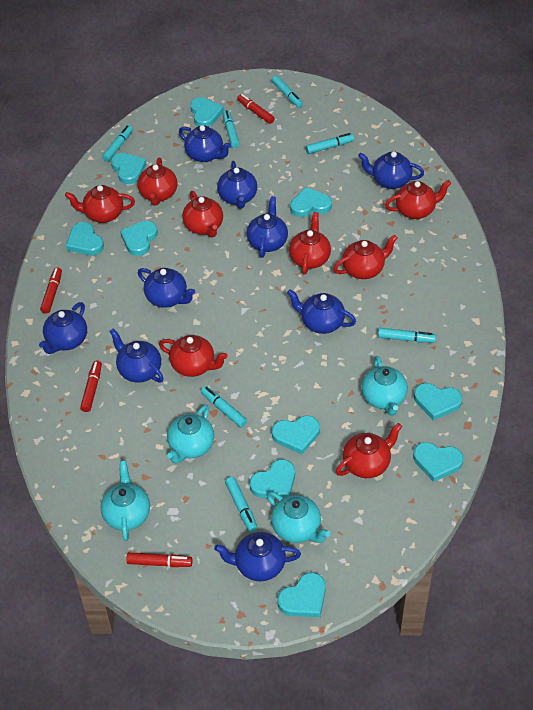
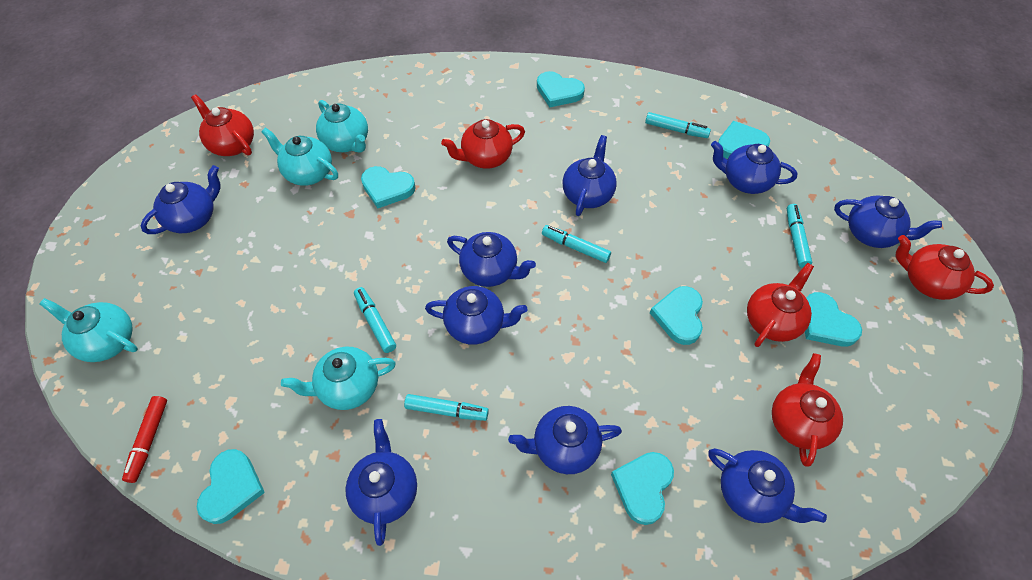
red marker: [40,267,62,314] [80,361,102,412] [126,552,192,567] [237,94,275,124] = 4 -> [122,396,167,483] = 1
red teapot: [65,185,135,223] [137,157,177,205] [159,335,228,377] [182,191,223,237] [289,212,331,275] [333,235,398,279] [336,423,402,478] [385,180,451,219] = 8 -> [191,94,254,156] [441,119,525,169] [747,263,814,347] [772,353,843,467] [895,235,994,300] = 5
turquoise heart: [66,222,104,255] [111,153,147,184] [120,221,158,256] [190,97,224,127] [250,459,295,499] [272,416,320,454] [277,572,326,617] [290,187,332,217] [413,442,463,482] [414,383,462,421] = 10 -> [197,449,265,524] [361,166,416,209] [537,71,585,107] [611,452,674,525] [650,286,703,345] [718,121,770,159] [805,292,862,347] = 7
turquoise marker: [102,125,133,162] [201,386,247,427] [223,110,240,148] [225,477,257,532] [272,76,303,108] [306,133,354,154] [378,328,436,343] = 7 -> [354,287,396,353] [404,394,489,421] [542,225,611,263] [645,112,711,138] [787,204,812,268] = 5

